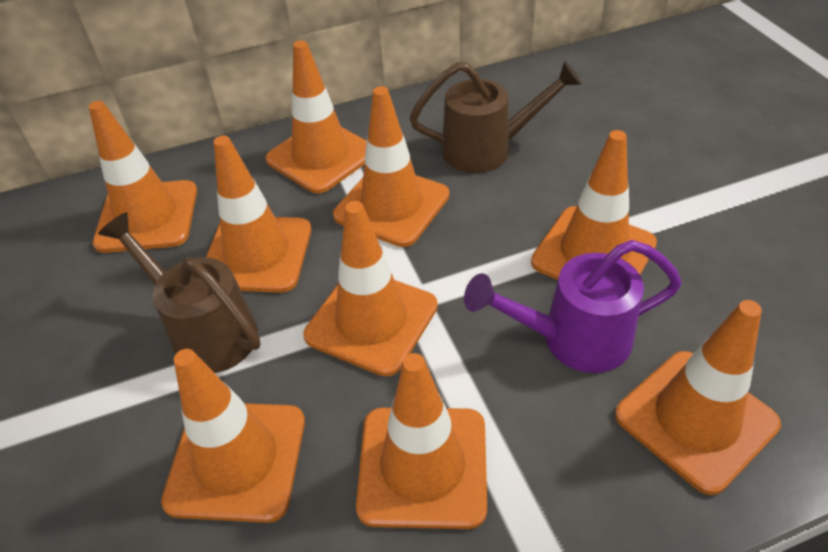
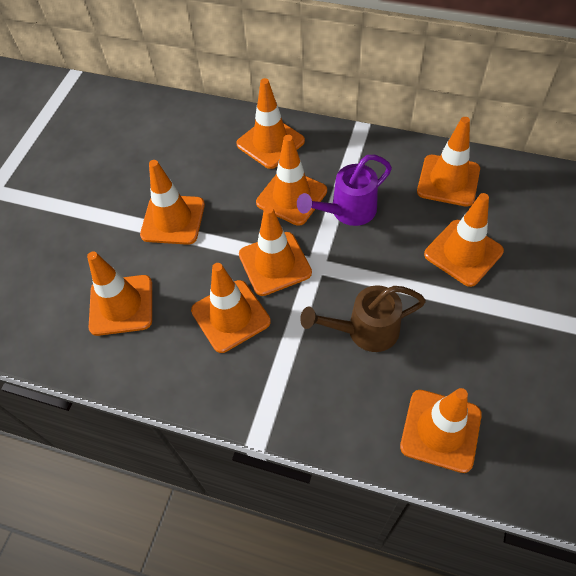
brown watering can: [98,212,260,373] [409,61,582,173] = 2 -> [300,285,426,352] = 1

